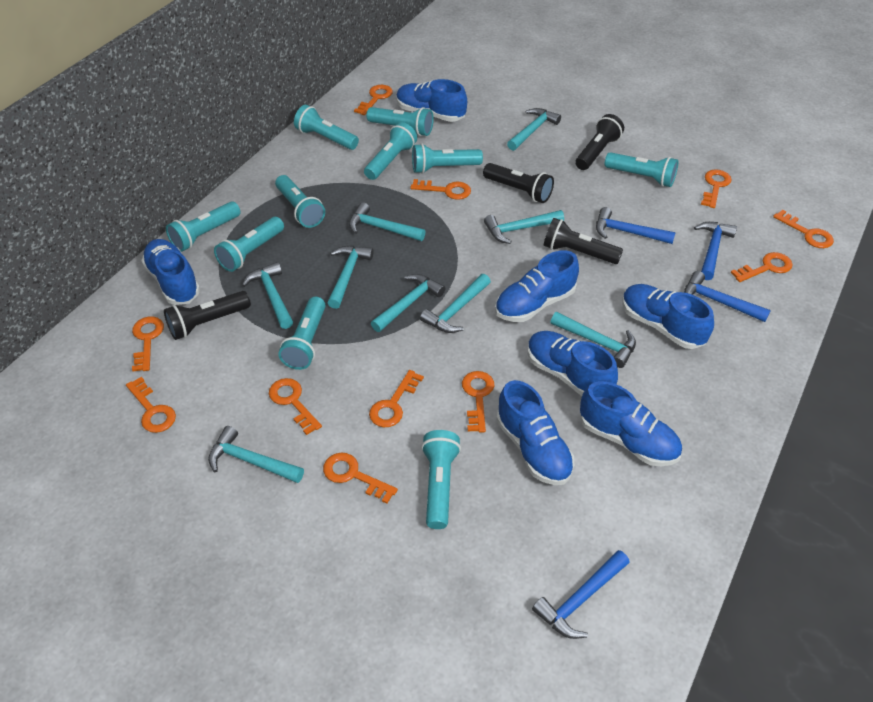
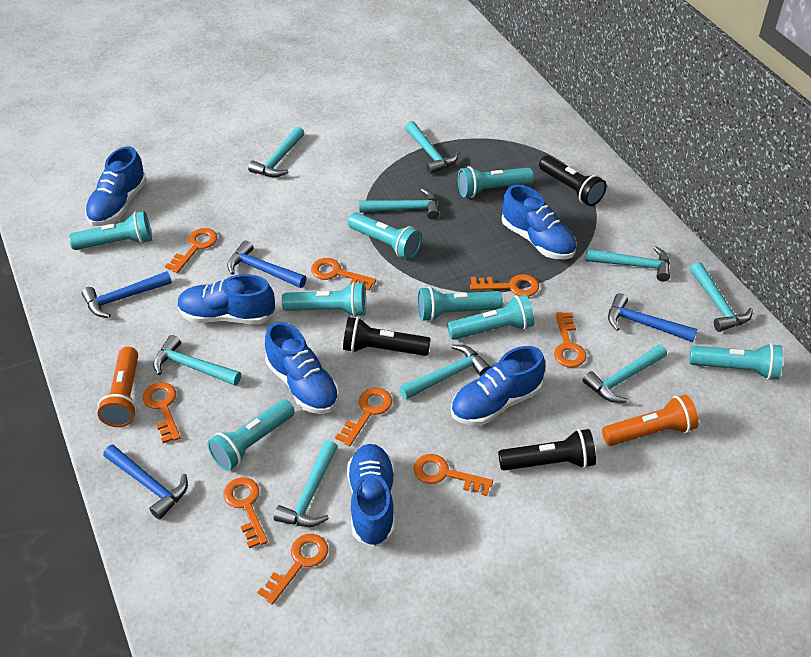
black flashlight: [164,291,251,340] [483,163,554,203] [544,218,623,264] [575,114,624,170] = 4 -> [343,317,431,356] [498,429,596,471] [539,156,607,206] = 3
blue shoe: [141,239,200,305] [396,79,467,122] [495,250,579,322] [497,380,574,485] [528,331,618,396] [580,381,682,466] [622,284,714,349] = 7 -> [85,146,147,226] [177,274,275,324] [265,322,339,414] [347,444,395,547] [451,346,545,426] [502,185,576,260] = 6
orange flashlight: none = 0 -> [98,347,138,427] [602,394,699,446] = 2
orange key: [126,377,176,433] [132,317,164,371] [269,378,322,435] [323,453,398,504] [354,85,393,115] [369,370,424,427] [410,179,471,200] [462,371,494,433] [701,169,732,208] [731,252,792,282] [773,210,834,248] = 11 -> [143,382,181,443] [165,228,218,273] [224,477,268,548] [258,534,328,605] [311,258,376,291] [335,388,392,446] [413,454,493,496] [470,274,539,297] [554,312,586,368] = 9
turquoise flashlight: [166,201,240,252] [214,217,284,272] [275,175,325,228] [278,297,326,370] [294,105,359,150] [364,122,417,180] [366,107,434,136] [412,143,483,174] [421,430,461,529] [605,152,678,187] = 10 -> [69,211,152,250] [207,399,295,471] [282,282,366,317] [348,212,422,260] [418,286,503,321] [447,295,534,340] [458,166,534,198] [689,343,783,380] = 8

